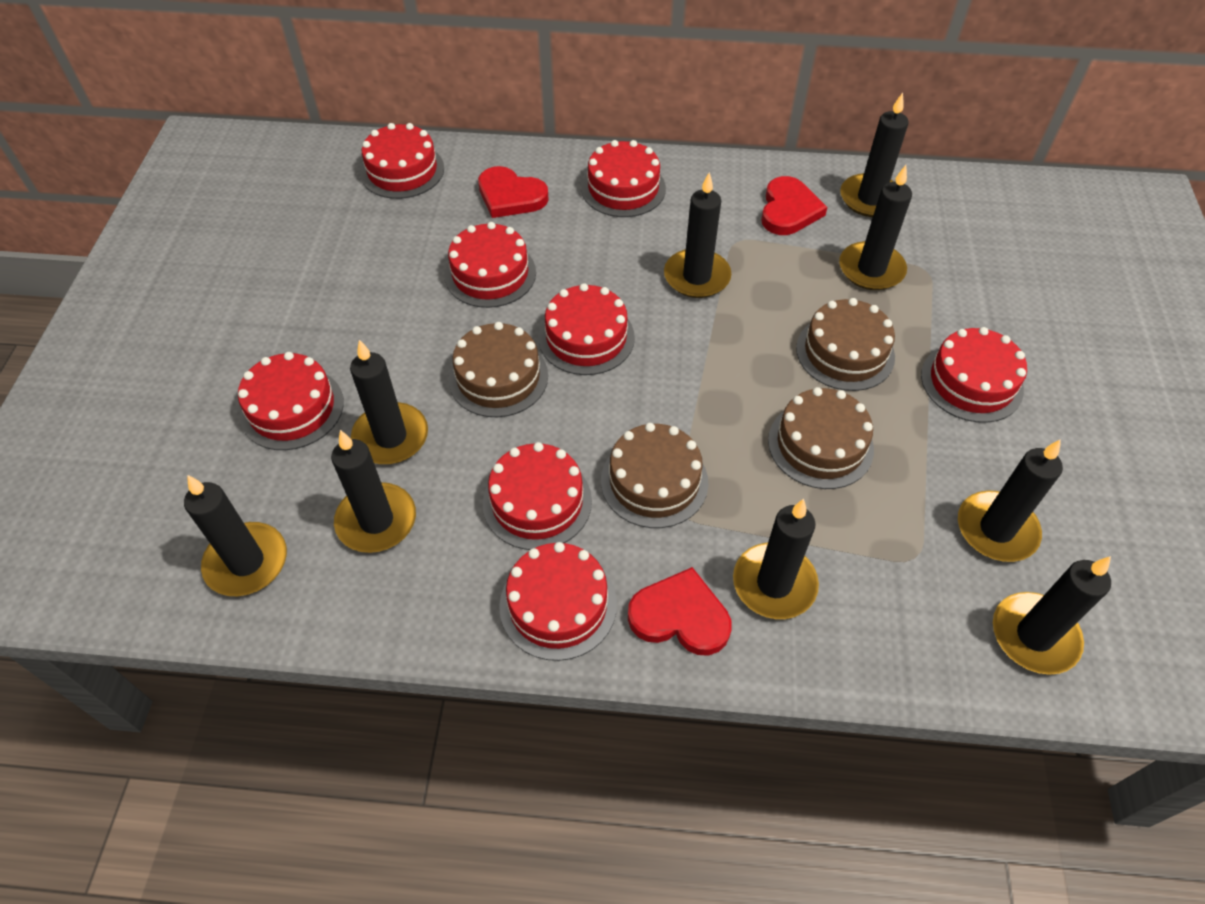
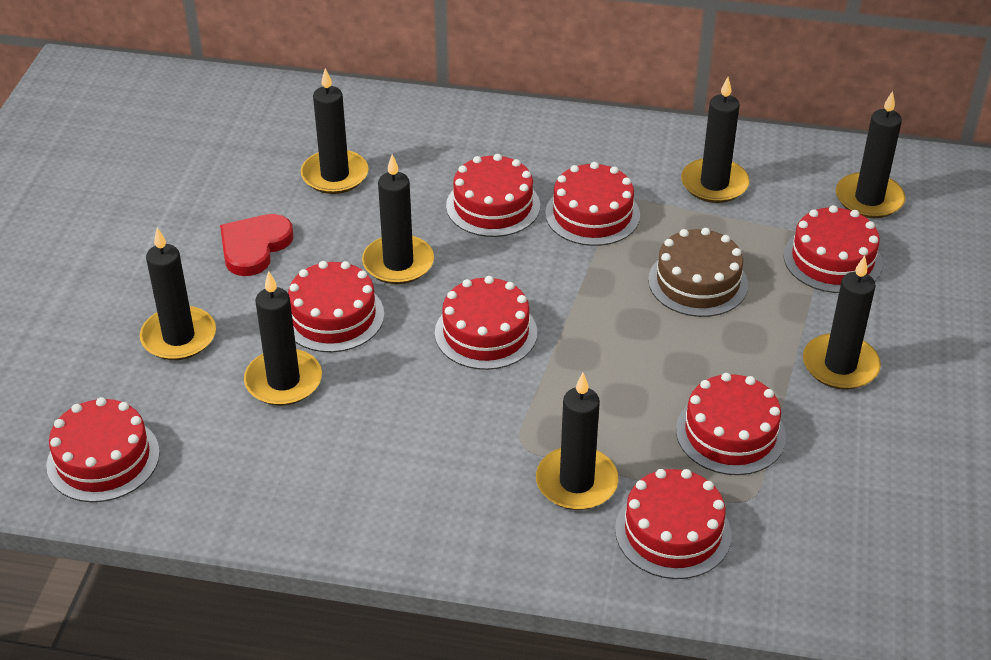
black candle: [184,475,287,596] [331,430,416,553] [350,340,428,464] [664,172,731,298] [733,499,819,619] [839,165,912,290] [840,93,909,217] [958,439,1063,562] [993,556,1111,675] = 9 -> [140,228,216,360] [244,271,322,406] [301,68,368,194] [362,154,434,284] [536,373,619,510] [681,77,749,203] [803,256,881,390] [836,91,905,218] = 8
brown cake: [448,322,548,417] [601,423,708,528] [768,387,874,489] [796,298,895,391] = 4 -> [648,228,748,317] = 1
red heart: [478,166,549,218] [628,567,732,656] [761,176,828,235] = 3 -> [220,214,293,276] = 1

